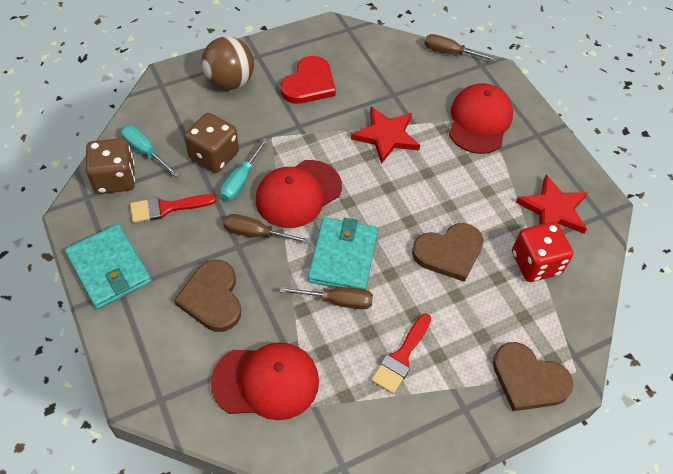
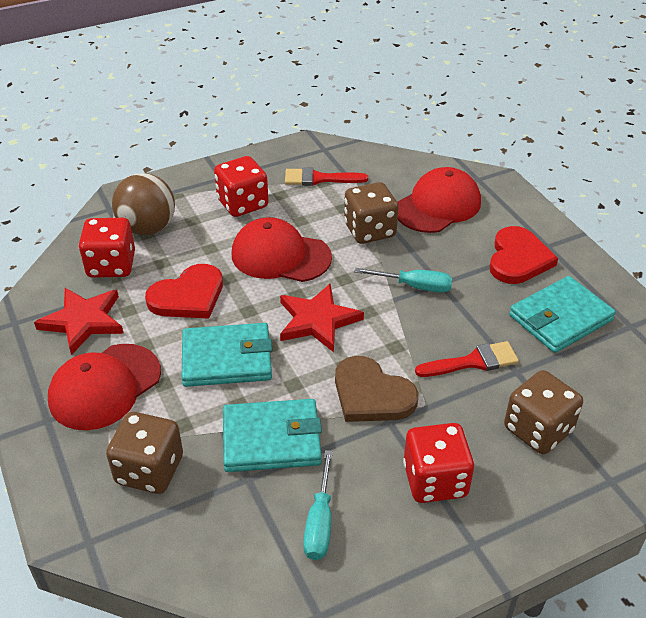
brown dice: [86,138,135,194] [184,113,239,173] = 2 -> [106,412,183,494] [344,182,398,244] [504,370,583,454] = 3
brown heart: [174,260,241,332] [412,223,483,282] [493,342,573,411] = 3 -> [335,356,418,422] = 1
brown screwdriver: [223,214,311,244] [280,287,373,309] [425,34,497,61] = 3 -> none = 0
red dice: [512,222,573,282] = 1 -> [79,218,135,278] [214,156,269,217] [403,423,474,503] = 3
red heart: [281,56,336,104] = 1 -> [145,264,223,319] [489,226,558,284] = 2
turquoise wallet: [65,224,152,309] [308,217,378,290] = 2 -> [182,323,272,387] [223,399,322,472] [509,276,616,353] = 3

